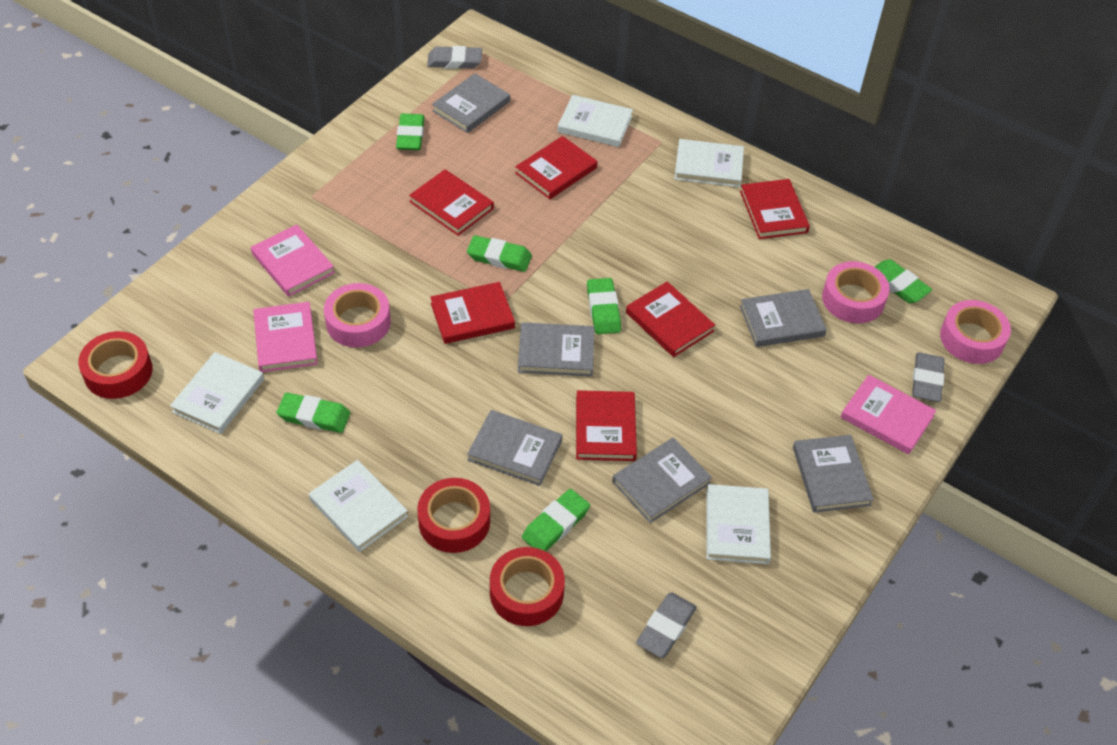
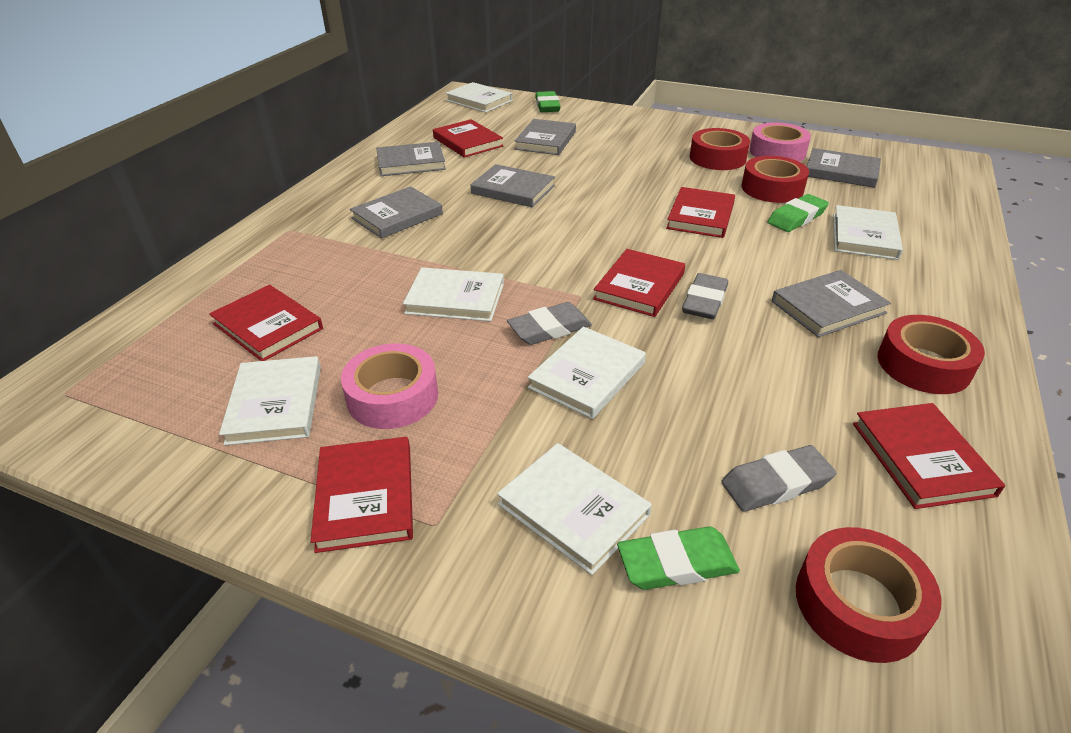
green eraser: [277,393,350,433] [396,114,425,150] [467,235,532,272] [522,489,590,551] [587,278,621,334] [875,259,932,303] = 6 -> [535,91,561,112] [617,526,740,590] [767,194,829,232] = 3
pink book: [251,225,335,297] [253,302,318,372] [841,375,936,455] = 3 -> none = 0
pink tape: [324,283,391,347] [822,261,890,323] [940,300,1011,364] = 3 -> [341,343,438,429] [749,123,811,162] = 2
red tape: [78,331,153,399] [417,478,490,553] [490,547,565,626] = 3 -> [690,128,750,170] [742,156,809,203] [796,527,941,663] [877,315,985,394] = 4
white book: [170,352,264,434] [309,460,408,552] [558,95,633,147] [674,139,744,187] [706,484,771,564] = 5 -> [219,356,321,445] [403,267,504,322] [446,82,512,112] [497,443,652,575] [528,327,646,419] [833,205,903,260] = 6

